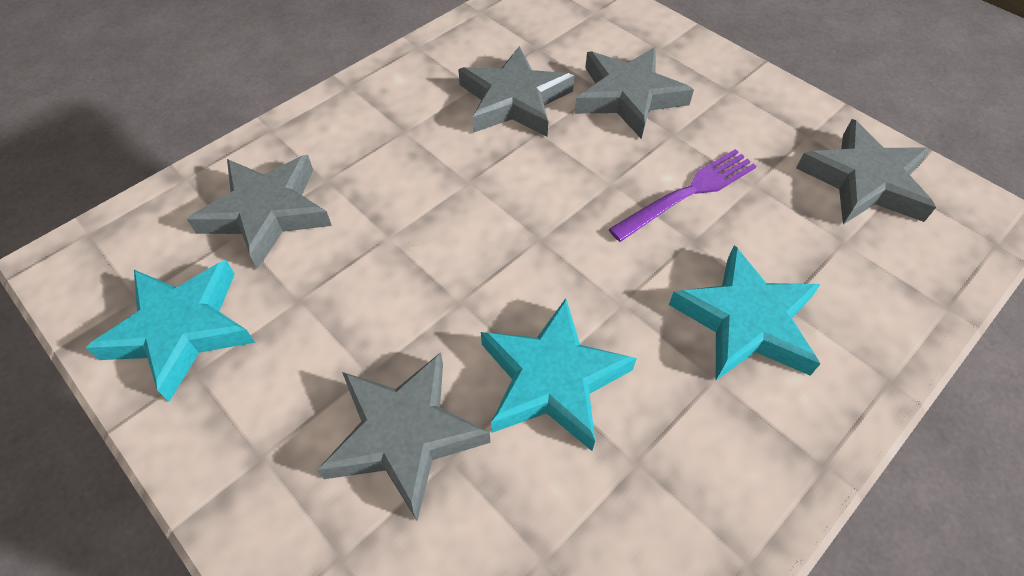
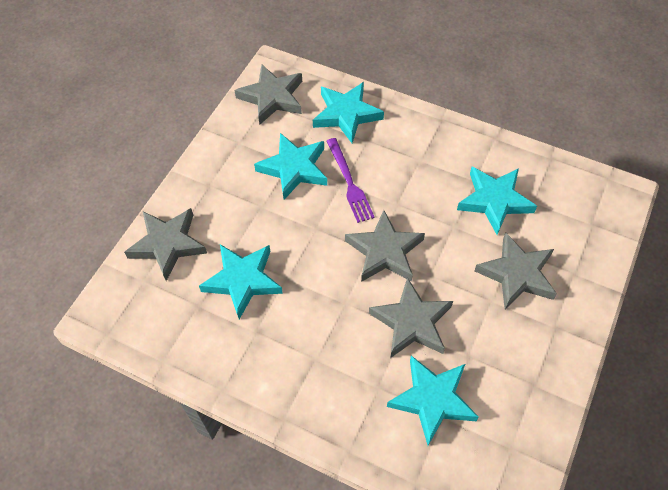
turquoise star: [86,260,255,402] [481,298,637,451] [669,245,821,380] = 3 -> [199,244,283,319] [254,133,327,200] [313,82,384,143] [387,356,479,445] [457,167,537,235] = 5

